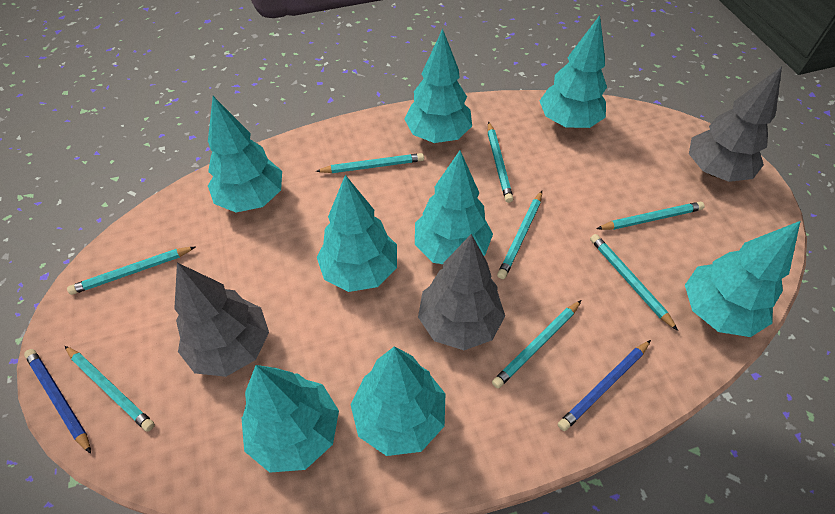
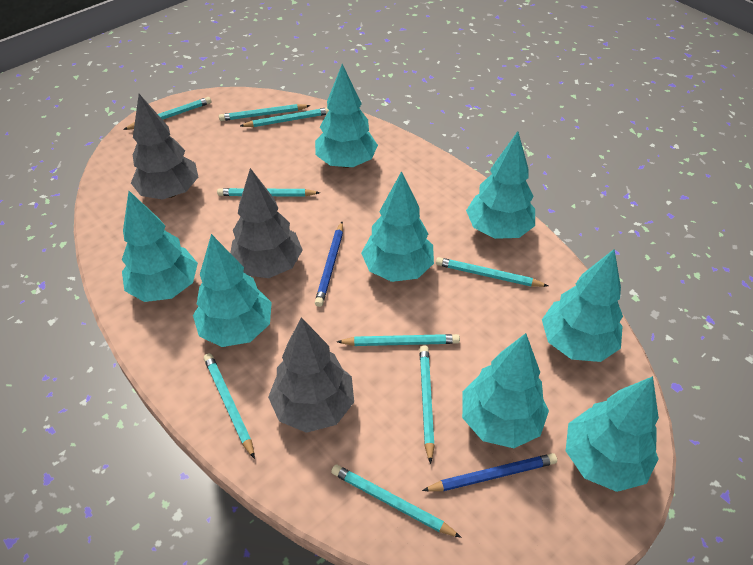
turquoise pencil: [65,346,155,432] [67,247,195,295] [315,153,424,173] [488,121,513,203] [492,300,582,388] [497,191,542,279] [590,234,678,331] [596,202,705,230] = 8 -> [123,97,211,130] [204,353,255,459] [217,188,320,197] [219,104,311,121] [240,108,329,127] [331,464,462,538] [337,334,460,346] [420,345,435,464] [436,257,548,287] = 9

